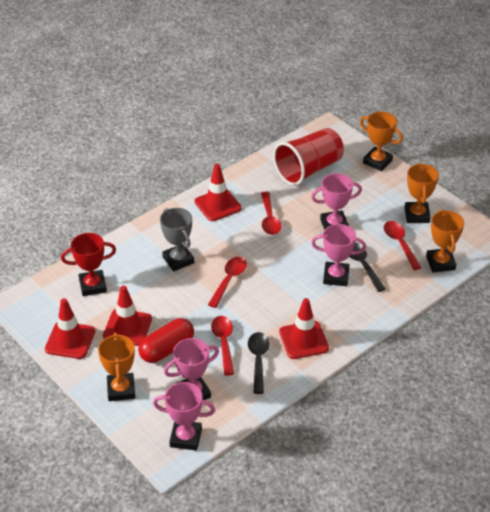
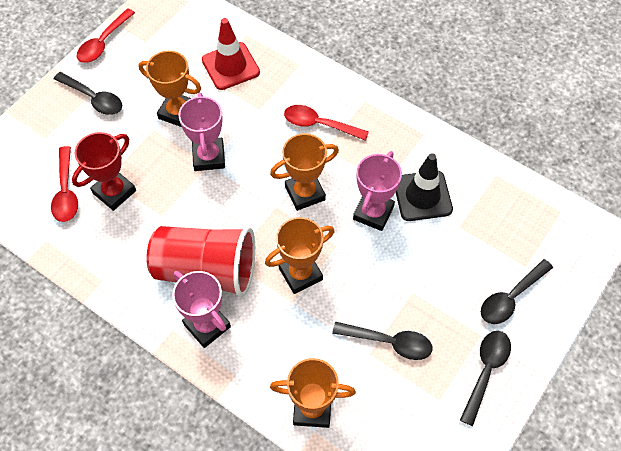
black spoon: [248,332,270,394] [349,242,385,292] = 2 -> [54,72,122,115] [332,322,433,360] [460,331,511,426] [481,259,553,324] = 4
black traffic cone: none = 0 -> [396,153,453,221] = 1
grey trophy: [160,208,194,271] = 1 -> none = 0
pink trophy: [153,382,215,451] [164,338,219,400] [311,173,362,230] [311,224,366,286] = 4 -> [172,271,231,348] [178,93,225,171] [353,151,402,231] = 3
red capsule: [138,318,194,363] = 1 -> none = 0
red spoon: [208,257,247,308] [211,316,234,376] [261,192,282,235] [384,221,422,270] = 4 -> [51,146,78,222] [77,8,135,63] [284,105,369,141] = 3
red traffic cone: [45,298,95,359] [103,286,152,346] [194,164,242,221] [279,298,329,359] = 4 -> [202,18,260,90] = 1

